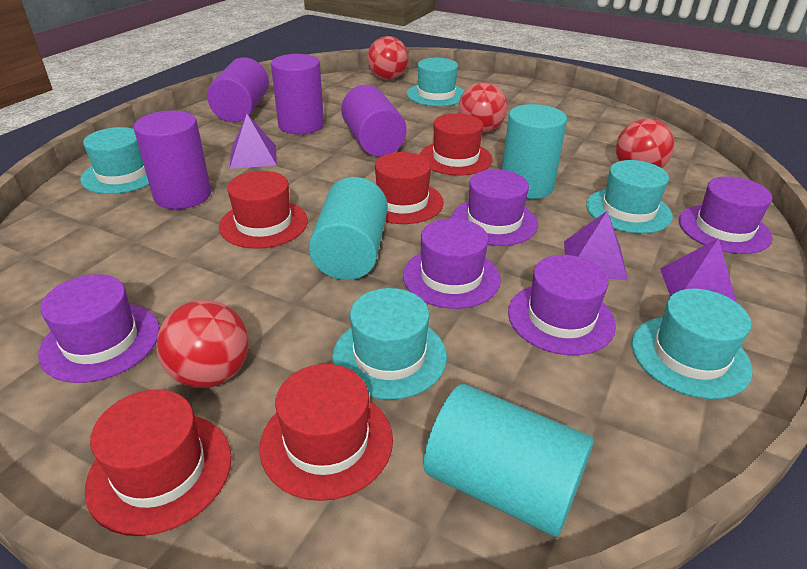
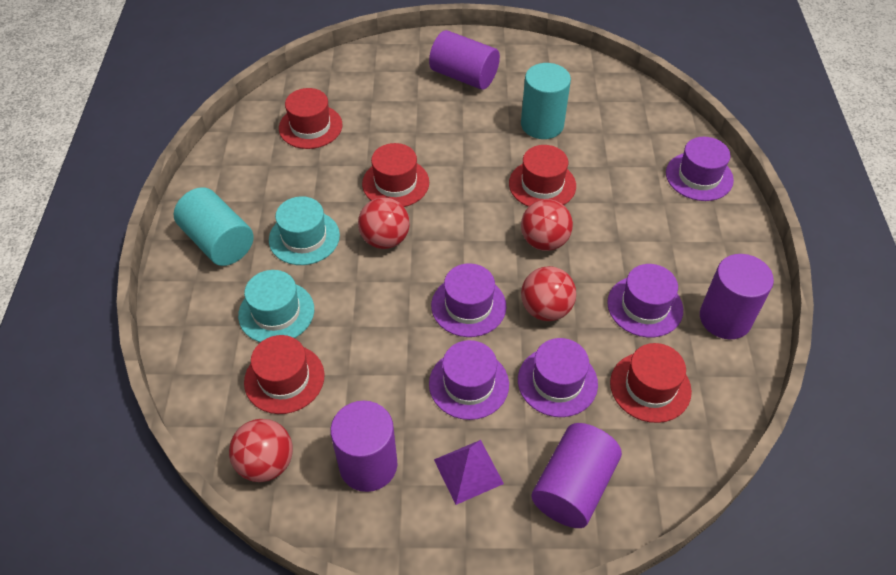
purple pyramid: [230,114,277,169] [564,211,628,281] [660,238,737,303] = 3 -> [434,440,504,505] = 1
turquoise cylinder: [309,177,388,280] [423,384,594,537] [502,104,567,199] = 3 -> [174,187,254,266] [521,63,571,139] = 2
turquoise hat: [80,127,149,194] [332,288,447,400] [407,58,464,106] [586,160,673,234] [632,289,753,399] = 5 -> [238,270,314,342] [269,196,340,265] = 2

